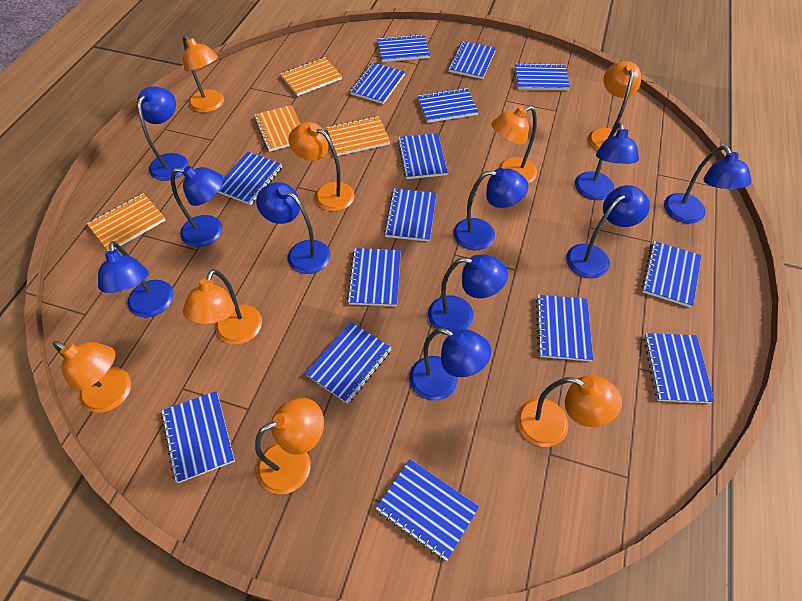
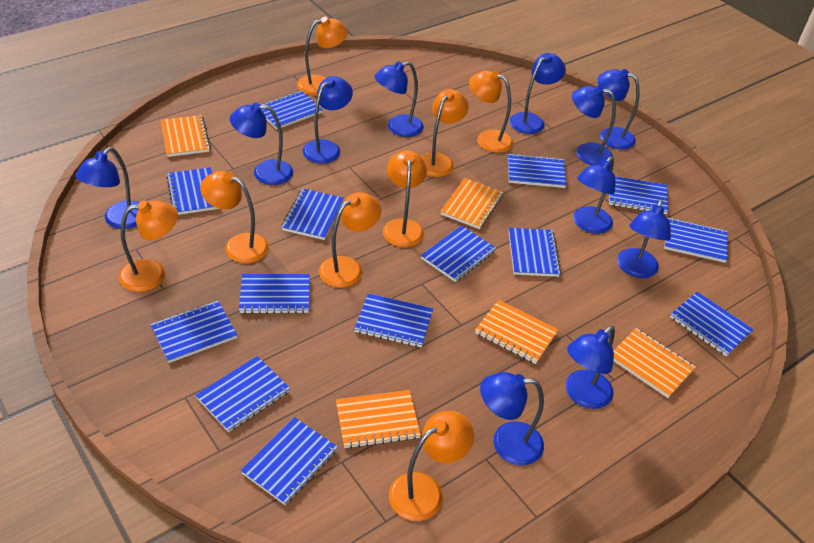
blue lamp: [98,241,174,317] [137,86,188,181] [171,166,223,247] [256,182,330,274] [409,328,491,401] [428,254,508,332] [453,168,528,251] [566,185,650,278] [575,122,639,200] [664,146,752,224] = 10 -> [76,147,140,229] [230,103,293,185] [303,76,353,164] [374,61,424,137] [480,372,544,466] [509,53,566,134] [566,326,615,409] [572,85,616,165] [573,156,616,234] [598,69,640,150] [617,200,671,278] = 11
blue notebook: [161,391,235,483] [218,151,282,205] [305,322,392,404] [347,248,401,306] [350,62,405,104] [376,459,479,561] [377,34,430,62] [384,189,437,242] [397,133,448,179] [418,88,479,123] [448,41,496,79] [515,63,570,90] [536,295,593,361] [642,241,702,308] [643,333,715,403] = 15 -> [151,301,237,363] [166,167,219,215] [196,356,290,432] [239,274,310,314] [241,417,338,505] [260,91,323,130] [282,189,344,240] [354,293,433,347] [421,225,496,282] [508,154,567,188] [508,228,561,277] [609,176,669,214] [664,218,728,263] [670,292,754,356] = 14
orange notebook: [87,193,166,251] [254,105,300,152] [280,57,342,96] [326,116,390,156] = 4 -> [161,115,211,157] [336,390,421,449] [440,178,503,229] [475,300,559,364] [613,328,696,398] = 5

